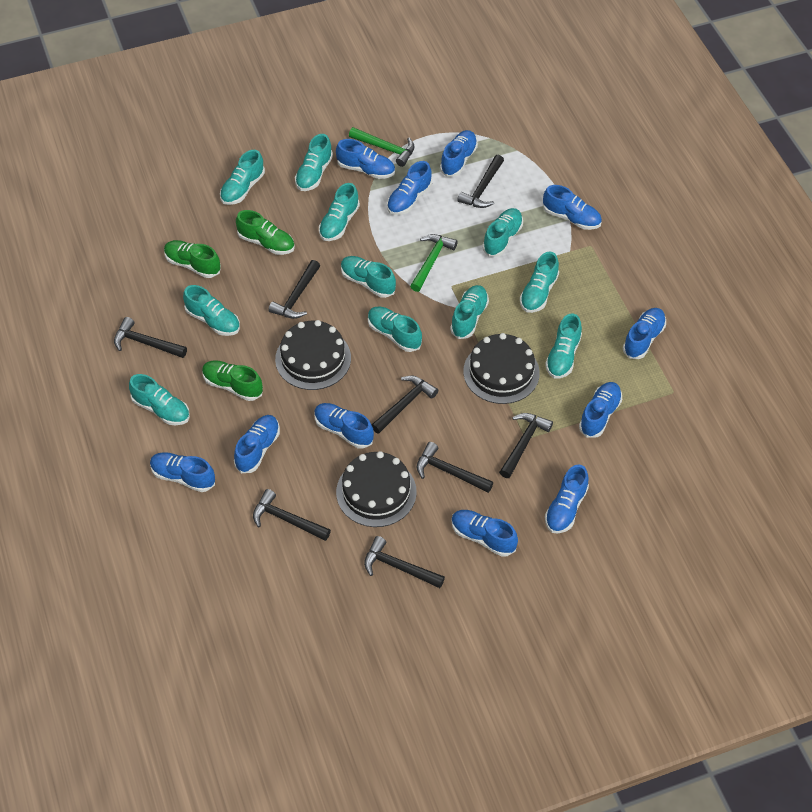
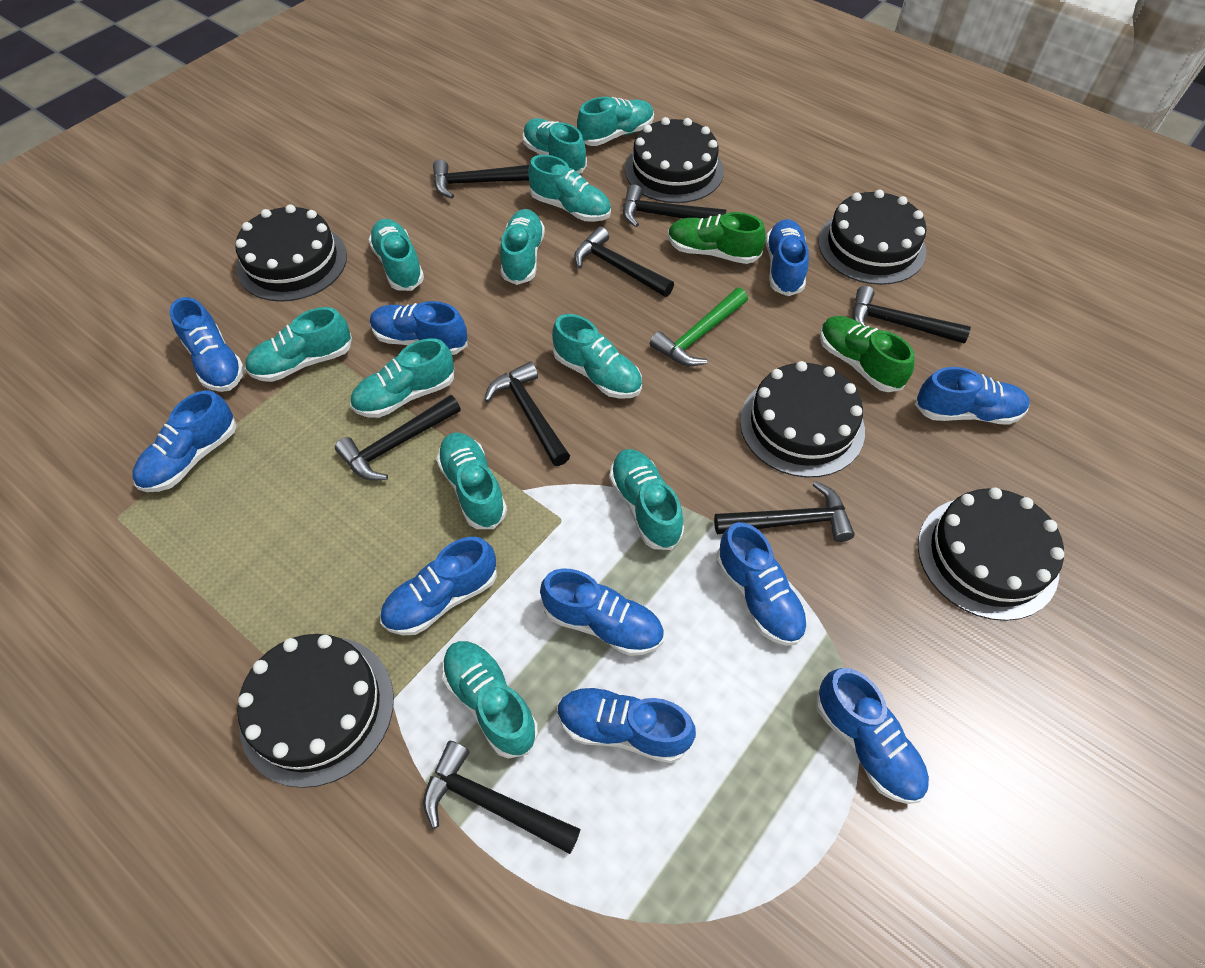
black cake: [275,320,351,390] [336,451,417,527] [463,333,540,404] = 3 -> [235,204,347,302] [237,634,394,788] [625,117,724,203] [740,361,865,478] [818,190,927,285] [918,487,1064,621] = 6
blue shoe: [150,452,215,492] [234,415,280,473] [314,403,374,449] [336,139,395,179] [387,161,432,215] [440,130,478,177] [451,510,518,557] [543,185,602,230] [545,464,589,534] [579,382,622,438] [623,308,666,359] = 11 -> [132,390,237,492] [170,297,245,392] [370,301,468,355] [380,537,497,635] [540,568,664,656] [557,686,696,763] [716,522,808,646] [766,219,809,296] [815,668,929,804] [915,367,1030,425] = 10
green hammer: [349,127,414,167] [410,234,458,292] = 2 -> [650,288,748,366] = 1
green shoe: [164,240,221,278] [202,360,263,401] [236,210,295,255] = 3 -> [668,212,766,264] [820,316,915,392] = 2

